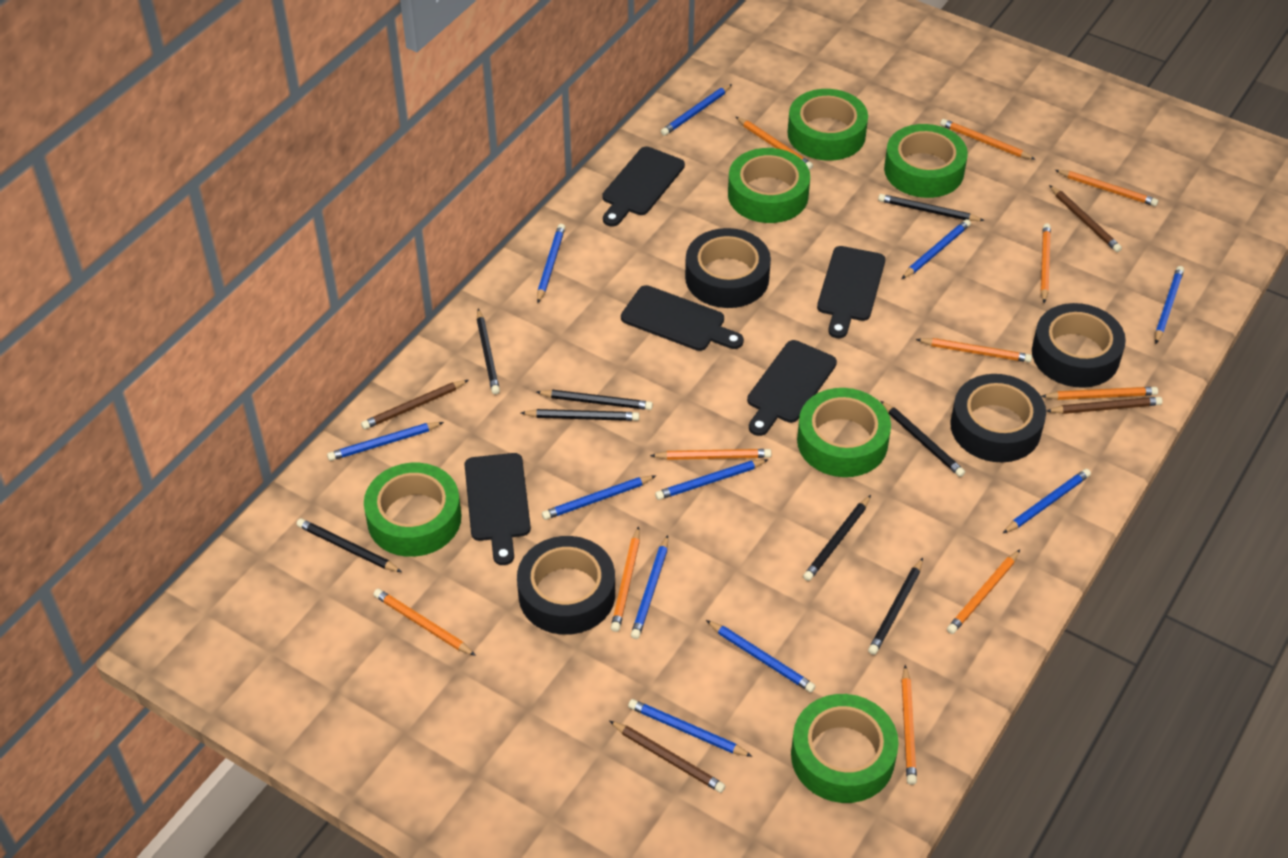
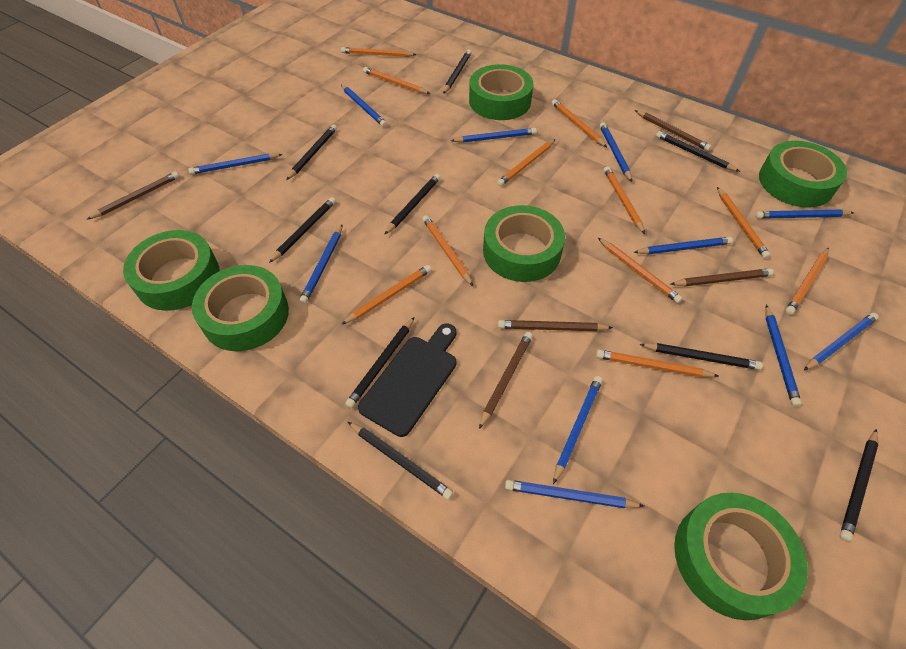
black cutting board: [465,453,531,565] [602,147,685,227] [621,285,744,351] [747,340,837,436] [817,246,885,338] = 5 -> [358,324,456,437] = 1
black pencil: [297,518,402,572] [477,309,500,394] [521,409,639,421] [537,390,653,410] [803,495,871,581] [868,558,923,655] [878,194,985,221] [880,400,965,477] = 8 -> [269,197,336,263] [286,124,337,180] [345,317,414,408] [348,422,453,499] [384,174,441,235] [443,49,472,94] [639,343,763,370] [656,131,740,172] [840,429,879,542] = 9
black tape: [517,536,615,635] [685,228,771,308] [950,374,1046,462] [1032,303,1126,388] = 4 -> none = 0
brown pencil: [361,380,468,429] [610,721,725,793] [1046,397,1162,414] [1049,185,1122,252] = 4 -> [86,171,180,220] [479,332,533,429] [498,320,613,331] [635,110,711,151] [670,268,774,286] = 5

